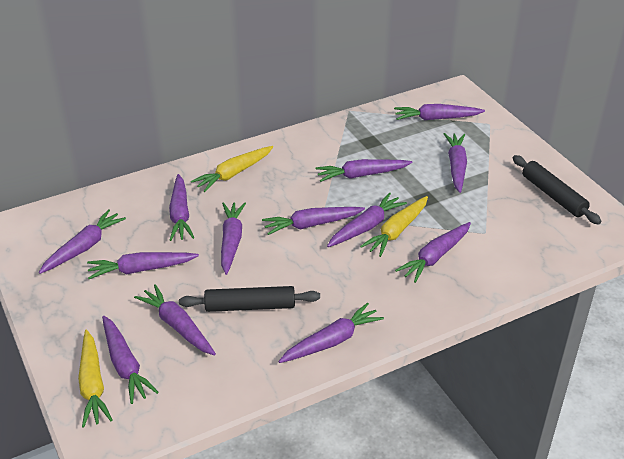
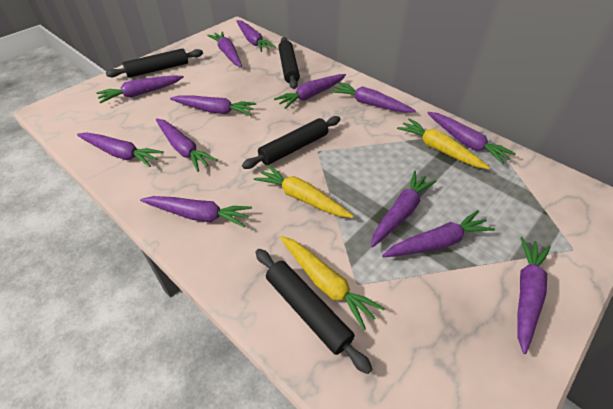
black rolling pin: [179,286,320,312] [513,155,601,224] = 2 -> [106,49,203,78] [242,116,340,169] [256,249,372,374] [278,37,300,89] = 4

